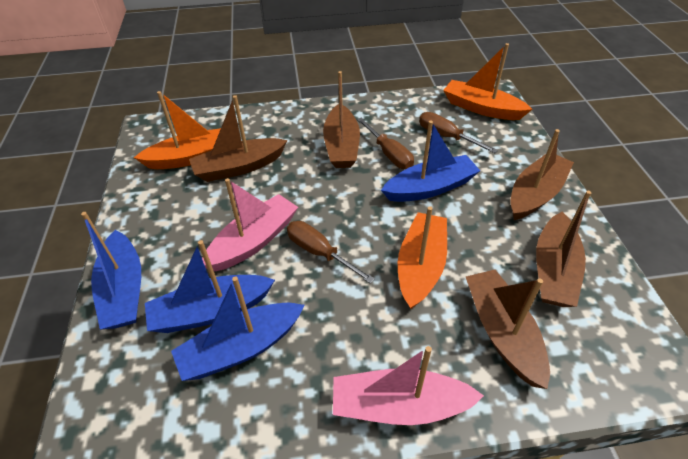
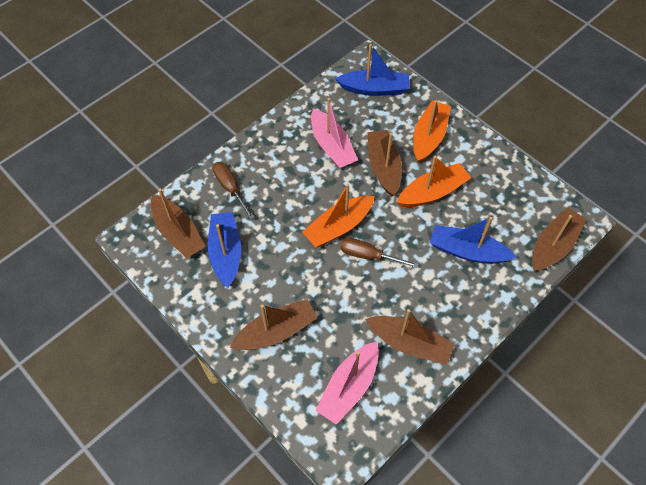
blue boat: [81,212,141,329] [145,240,275,333] [171,276,304,381] [381,121,480,202] = 4 -> [208,212,241,288] [335,44,409,96] [430,217,516,264] = 3
brown screwdriver: [287,221,375,284] [357,118,414,169] [419,112,498,153] = 3 -> [213,162,255,220] [340,237,418,268] = 2

